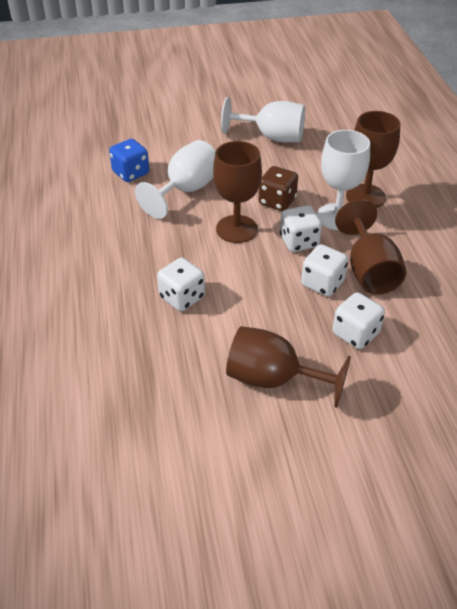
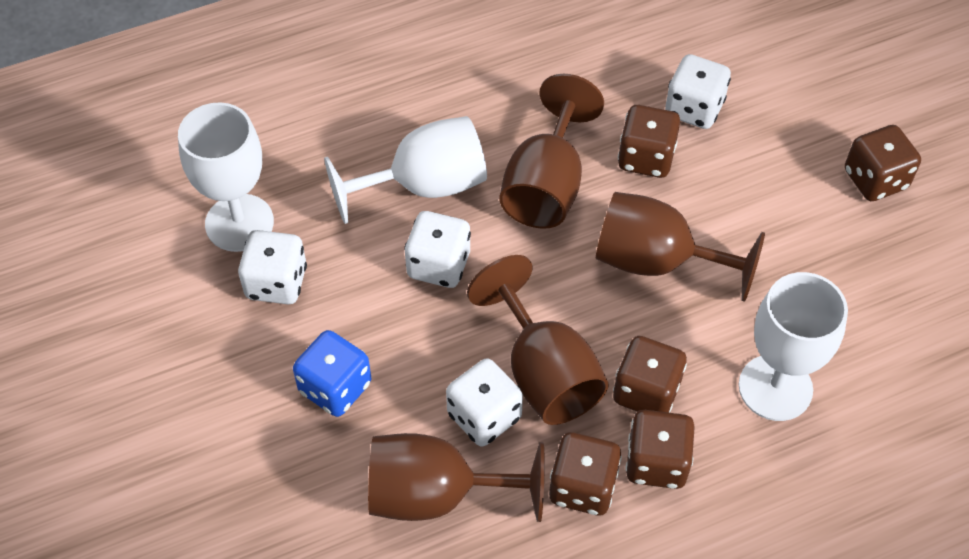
brown dice: [259,166,298,211] = 1 -> [549,432,622,515] [613,336,687,413] [618,105,680,178] [626,410,695,489] [845,125,921,201] = 5

